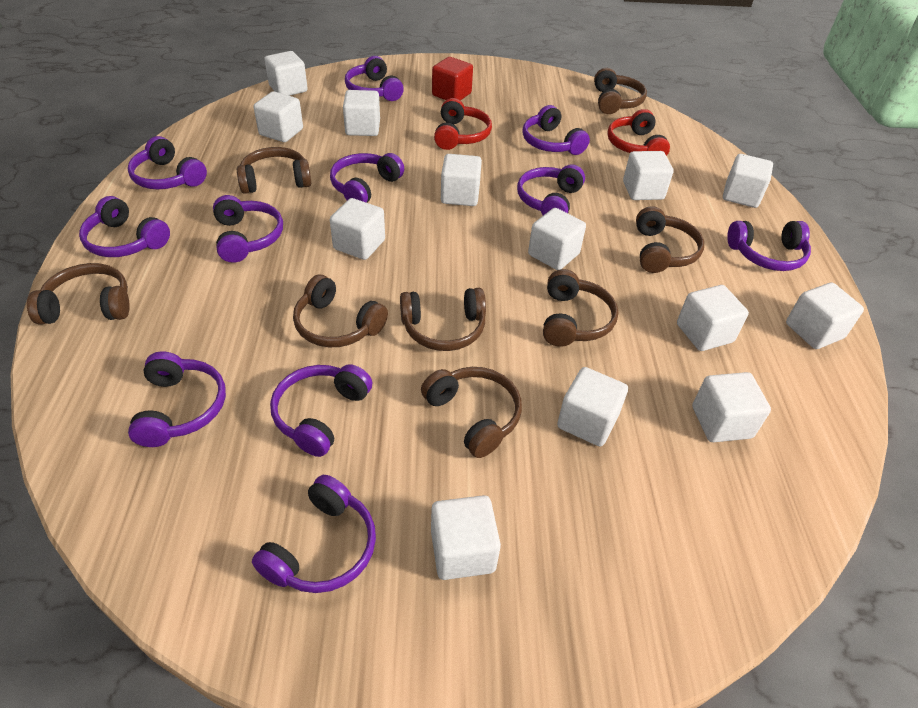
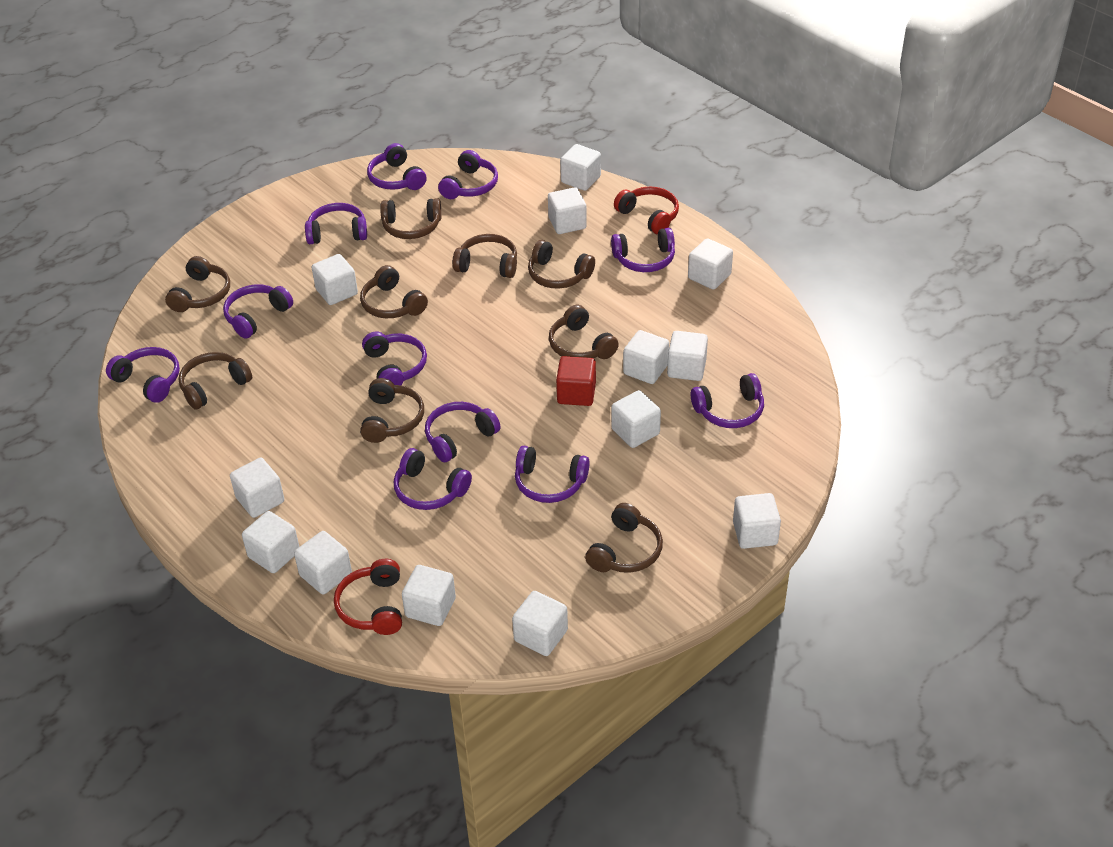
brown headphones: [27,263,130,325] [237,147,311,194] [293,275,388,347] [400,288,486,351] [421,367,522,458] [543,269,618,347] [594,68,647,114] [636,206,704,273] = 8 -> [165,256,230,312] [179,352,252,410] [360,265,428,318] [360,378,424,443] [380,198,442,239] [453,234,517,278] [528,240,595,289] [549,304,619,359] [585,503,663,573] = 9

